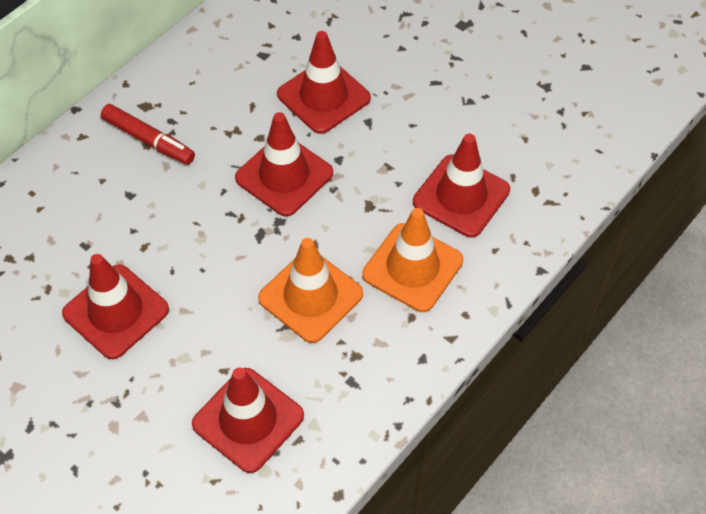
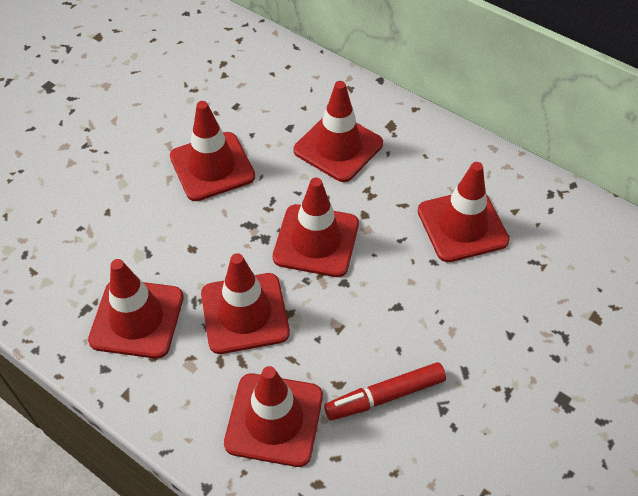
orange traffic cone: [258,238,363,343] [362,208,463,312] = 2 -> none = 0
red traffic cone: [62,254,169,359] [192,367,304,473] [235,112,333,217] [277,31,371,134] [413,134,510,237] = 5 -> [88,259,184,359] [170,101,255,201] [201,253,290,354] [224,366,323,467] [273,177,359,277] [294,81,383,182] [418,162,510,262] = 7

